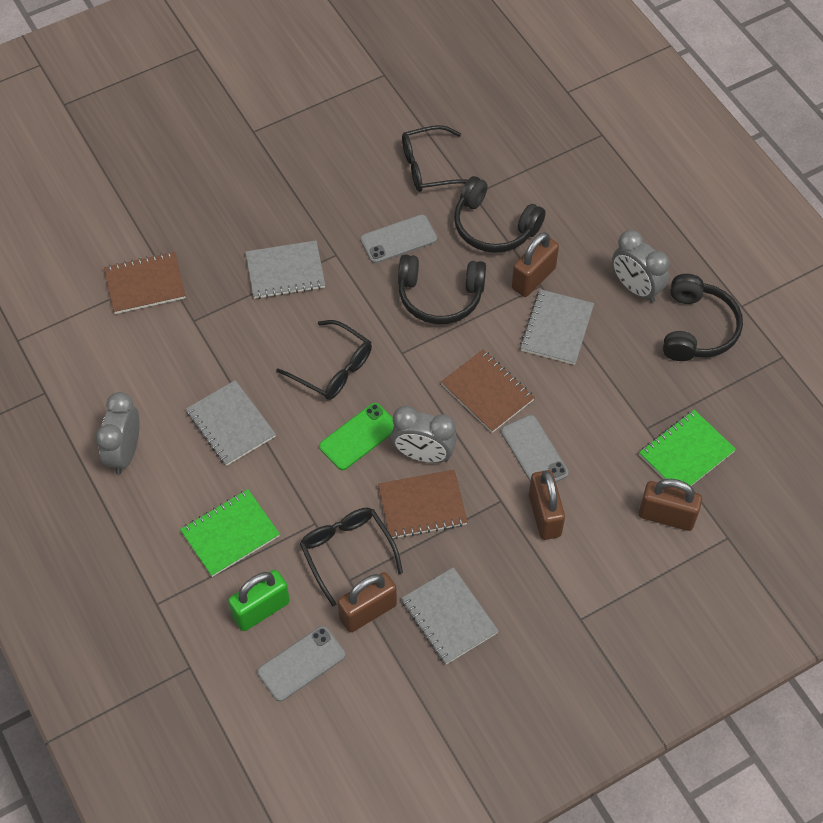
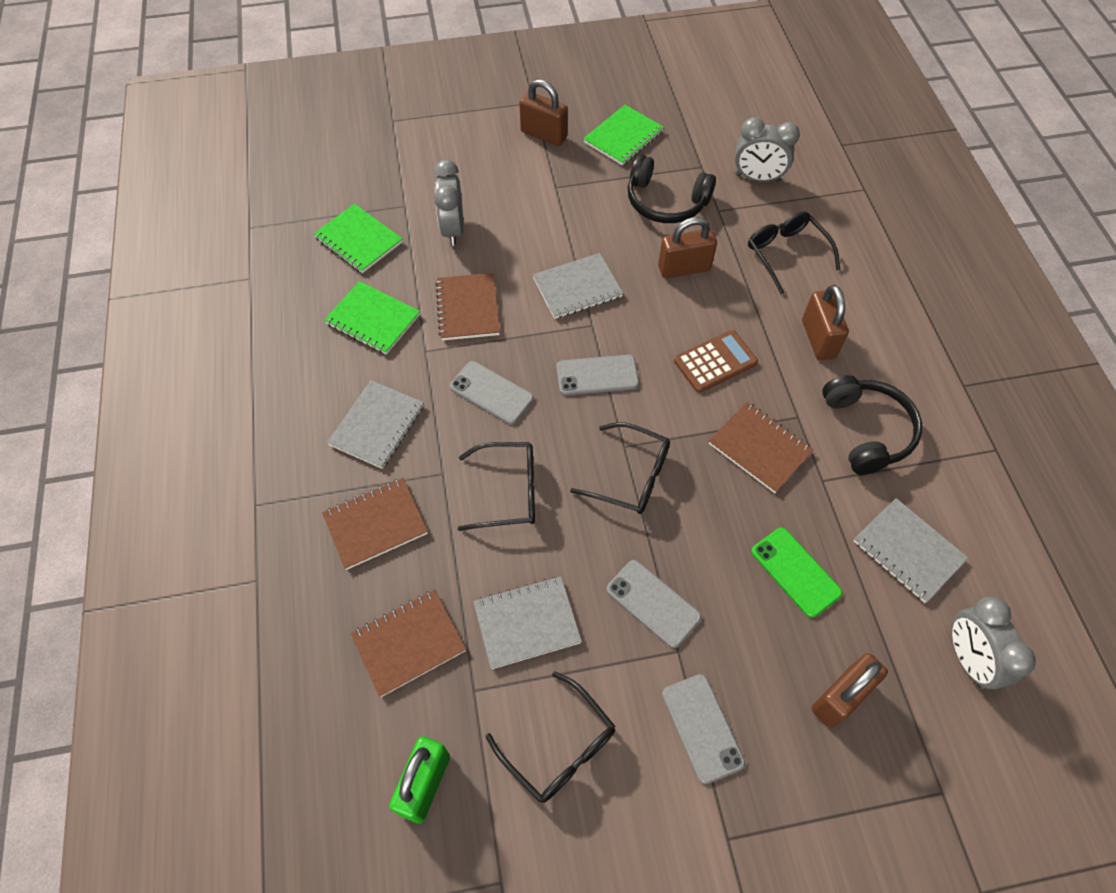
black glasses: [276,320,372,400] [300,508,403,606] [402,125,468,192] = 3 -> [458,442,535,531] [486,671,615,803] [570,422,670,514] [748,212,841,295] = 4
black headphones: [398,255,486,324] [454,176,546,253] [663,274,743,361] = 3 -> [628,154,716,223] [822,375,922,475] = 2
brown calculator: none = 0 -> [674,330,758,393] = 1
brown notebook: [104,251,186,314] [378,470,468,539] [441,349,535,433] = 3 -> [322,478,428,570] [350,589,466,697] [435,273,500,341] [709,402,814,493] = 4
green notebook: [180,489,280,577] [639,410,736,486] = 2 -> [313,204,403,273] [324,281,420,355] [583,105,664,165] = 3
grey phone: [257,626,346,701] [360,214,437,263] [501,415,569,482] = 3 -> [450,361,534,424] [557,355,639,395] [606,560,701,648] [662,674,745,784] = 4

